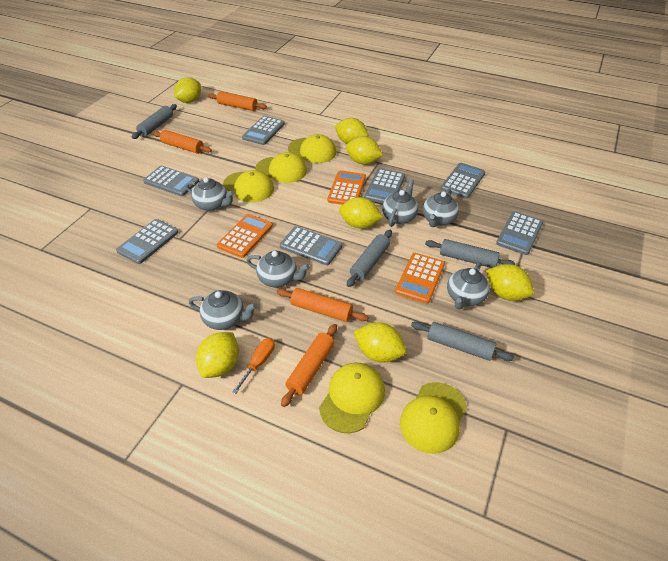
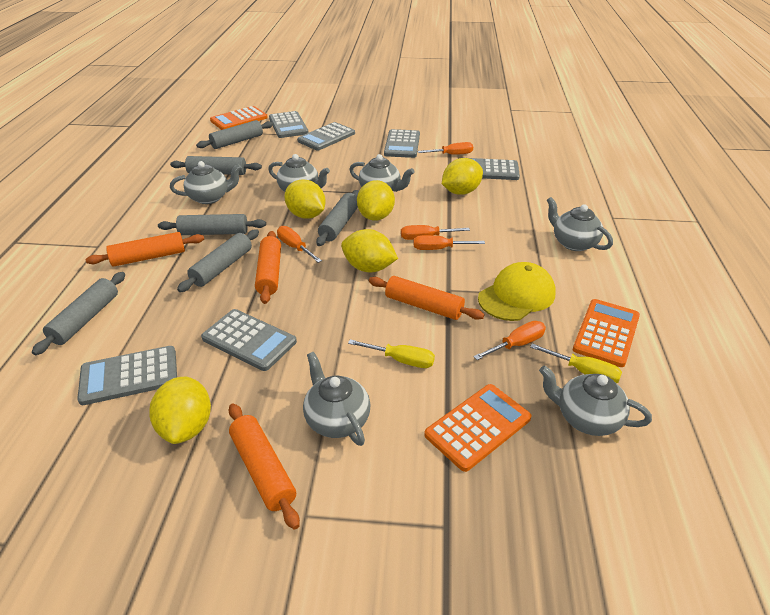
grey calculator: [116,219,179,264] [143,166,199,196] [242,116,285,145] [280,226,343,265] [365,168,405,203] [441,163,486,199] [496,211,543,255] = 7 -> [77,346,177,405] [201,309,297,371] [269,111,309,138] [297,122,355,151] [384,129,420,158] [470,158,520,180] = 6
grey rolling pin: [132,104,177,139] [347,230,392,287] [411,322,514,361] [425,239,516,268] = 4 -> [32,272,125,355] [158,214,266,235] [170,156,262,175] [177,229,259,292] [196,120,273,149] [316,190,359,246] = 6
orange screwdriver: [232,338,275,394] = 1 -> [277,226,322,263] [401,225,470,240] [414,235,485,250] [418,142,473,155] [473,321,546,360] = 5
yellow cap: [223,170,274,202] [255,152,307,183] [288,134,336,163] [319,363,385,433] [400,382,467,454] = 5 -> [478,262,556,321] = 1
yellow lemon: [174,77,201,103] [196,332,239,378] [335,118,368,144] [339,197,383,229] [346,136,383,165] [354,322,406,363] [486,264,534,301] = 7 -> [149,377,211,444] [284,179,326,219] [341,229,398,272] [357,180,395,221] [442,158,483,195] = 5
yellow screwdriver: none = 0 -> [348,339,435,368] [530,343,622,383] = 2

